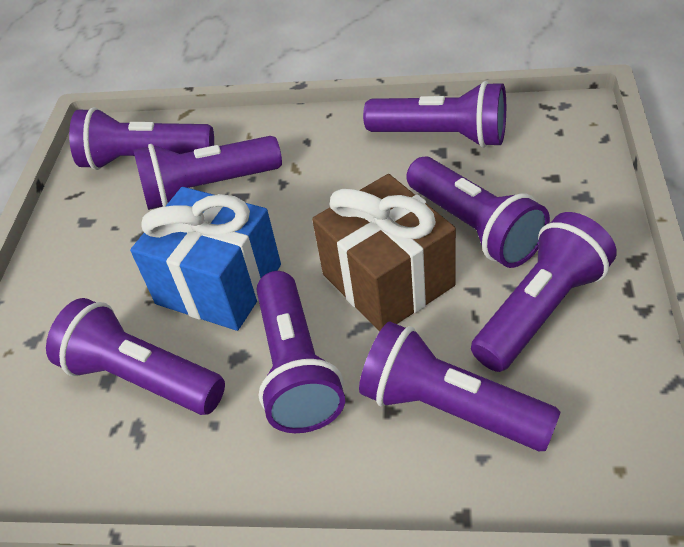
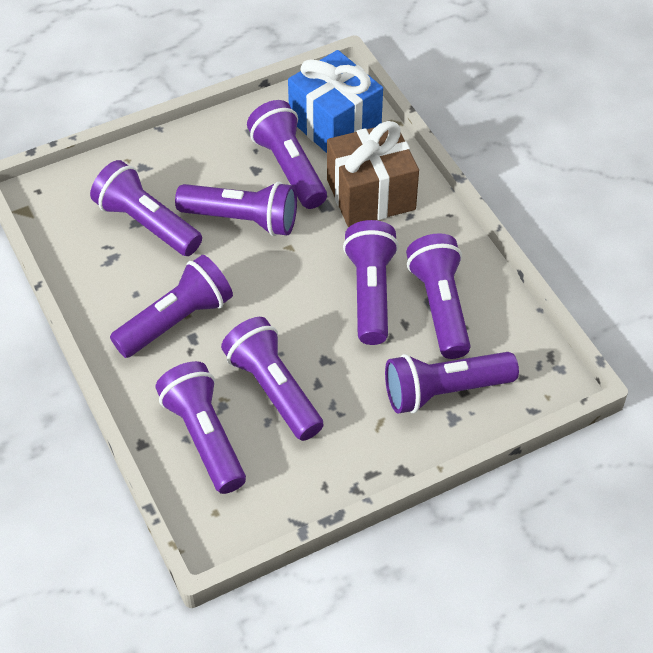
purple flashlight: [46,298,225,415] [69,107,214,170] [133,136,282,210] [257,271,345,433] [359,321,561,451] [363,81,506,148] [406,156,550,268] [471,212,617,372] = 8 -> [90,160,202,256] [110,255,233,358] [155,361,246,494] [175,182,297,236] [221,317,324,441] [247,100,327,209] [343,220,399,345] [385,352,519,414] [406,233,470,359] = 9

